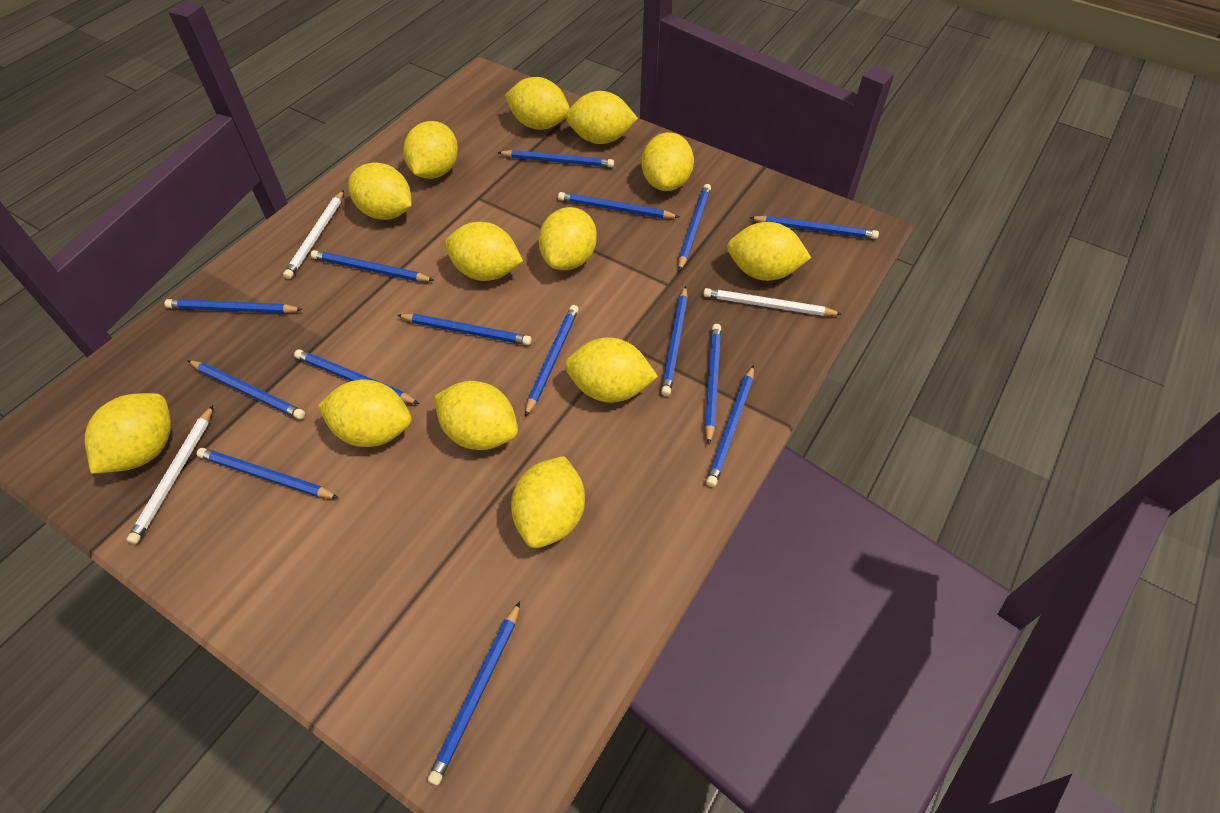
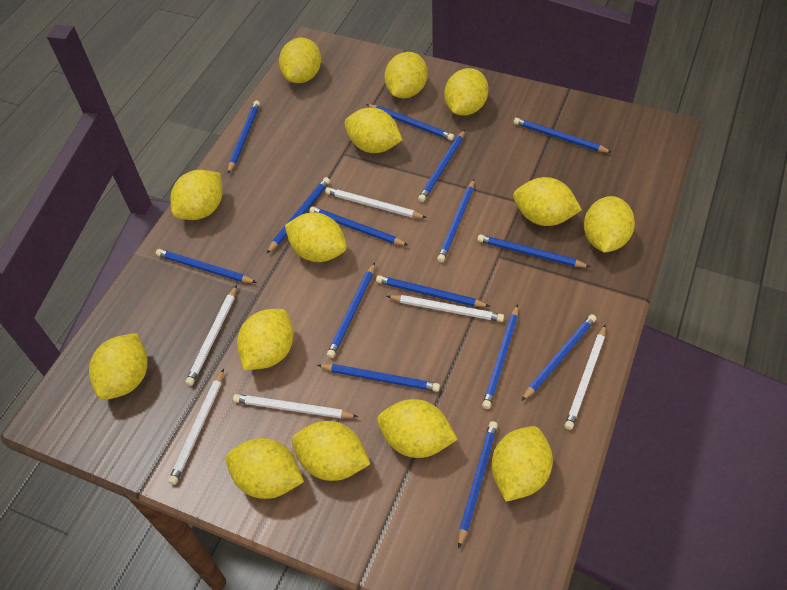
white pencil: [127,405,213,544] [283,190,344,279] [703,288,841,316] = 3 -> [168,369,224,485] [185,285,237,386] [233,394,358,418] [325,187,427,218] [387,295,504,322] [564,324,606,430] = 6
yellow lemon: [85,393,171,474] [318,379,411,447] [348,162,411,220] [403,121,458,179] [434,381,518,450] [445,222,523,281] [505,77,570,130] [511,456,585,548] [538,207,597,270] [565,337,658,403] [566,91,638,144] [641,132,694,191] [727,222,811,281] = 13 -> [89,333,148,400] [170,170,222,220] [226,438,304,499] [237,309,294,370] [279,38,321,83] [285,212,347,262] [292,421,370,481] [344,108,402,153] [377,399,458,458] [384,52,427,98] [444,68,488,116] [491,426,553,502] [513,177,582,226] [584,196,635,253] = 14

